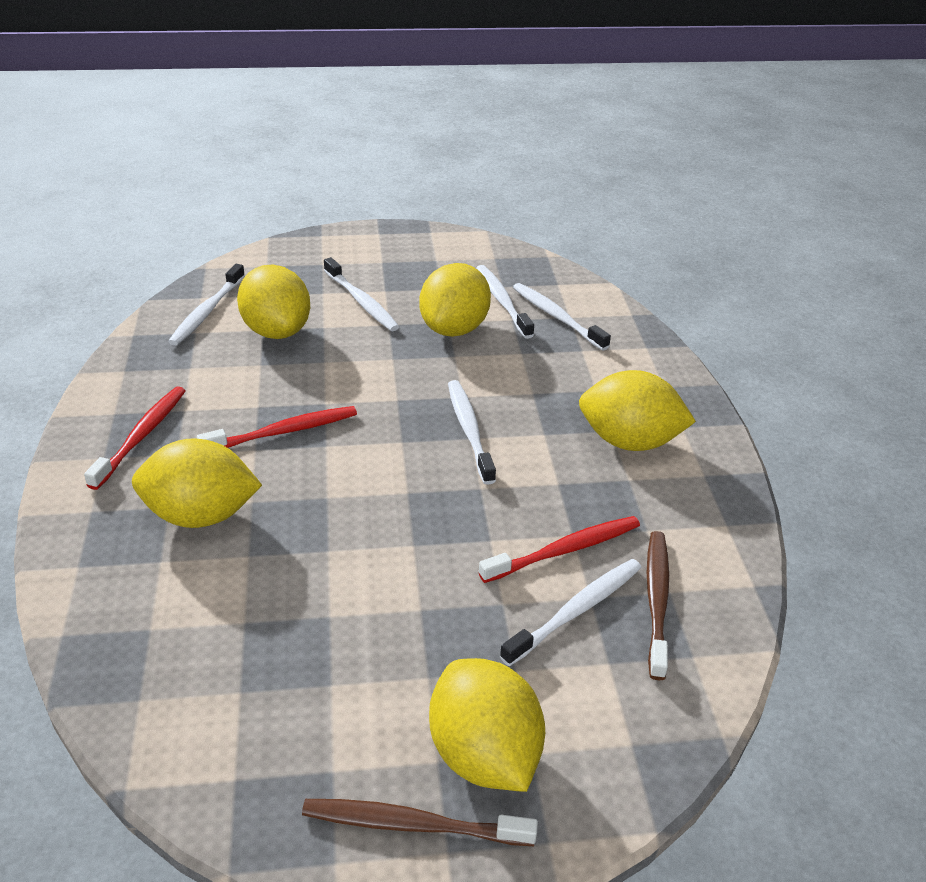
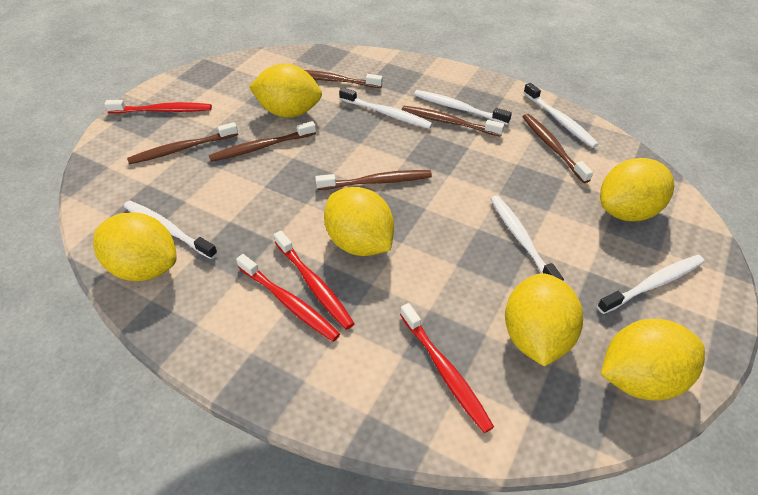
brown toothbrush: [302,799,538,846] [647,531,669,680] = 2 -> [127,122,238,164] [209,121,316,162] [305,70,383,88] [315,170,432,190] [402,106,504,137] [523,114,593,183] = 6
red toothbrush: [84,386,186,490] [197,406,357,448] [479,516,640,583] = 3 -> [104,100,212,113] [236,254,340,342] [274,231,355,330] [400,303,494,433] = 4
yellow lemon: [132,438,262,528] [237,265,310,339] [419,263,491,337] [429,658,545,792] [579,370,696,451] = 5 -> [93,212,177,281] [249,63,322,118] [324,187,394,256] [505,273,583,367] [600,158,674,221] [601,319,705,401] = 6

